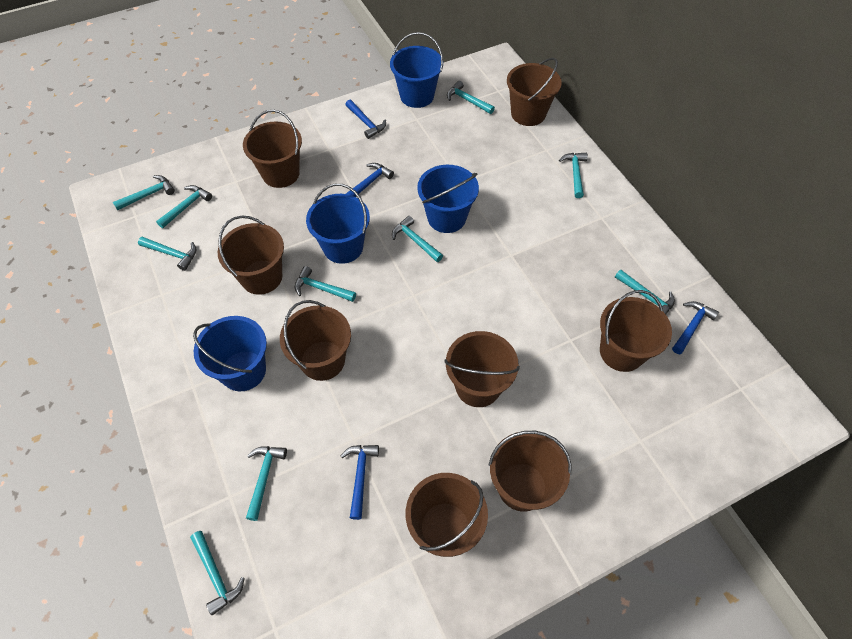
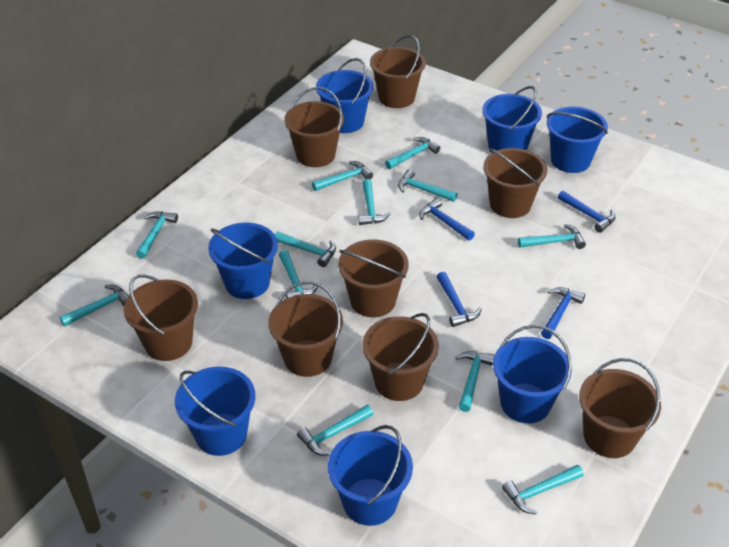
blue bucket: [193,316,267,391] [306,184,370,264] [390,32,443,108] [417,165,479,233] = 4 -> [175,367,256,456] [208,223,278,299] [316,58,373,133] [328,425,413,526] [482,86,542,151] [493,325,572,423] [547,107,608,173] = 7
turquoise hammer: [113,175,175,210] [138,237,197,271] [156,185,212,228] [190,531,245,615] [246,446,287,521] [295,266,356,302] [392,216,443,262] [447,81,495,114] [559,153,588,198] [615,270,675,314] = 10 -> [60,285,128,327] [136,211,178,259] [275,232,336,267] [279,250,318,298] [297,405,373,456] [312,161,373,191] [358,179,390,225] [385,137,440,169] [398,169,457,202] [455,351,495,412] [502,465,583,515] [518,224,586,249] = 12

